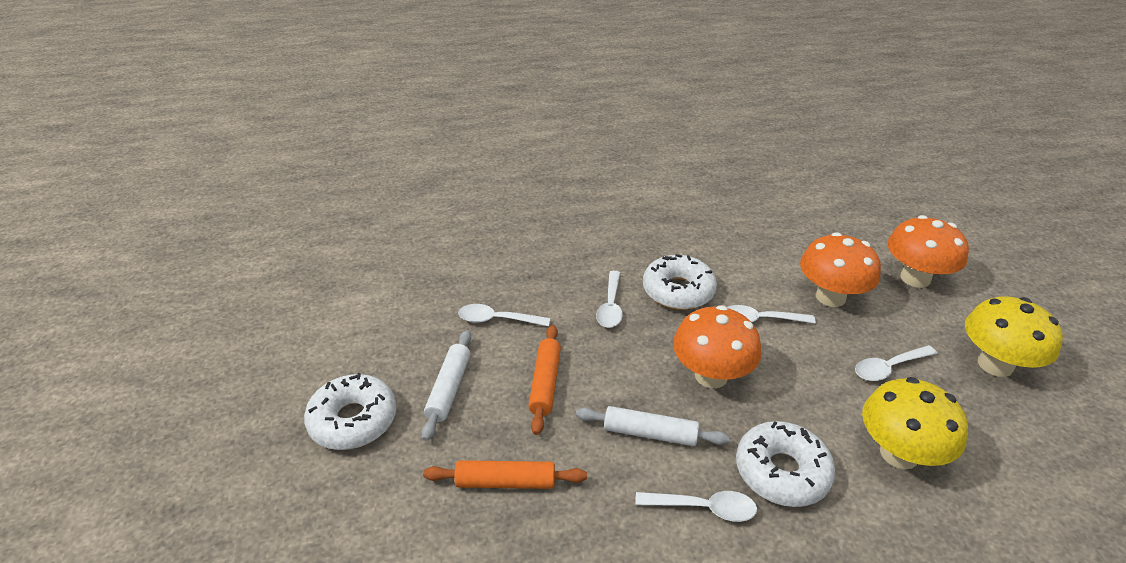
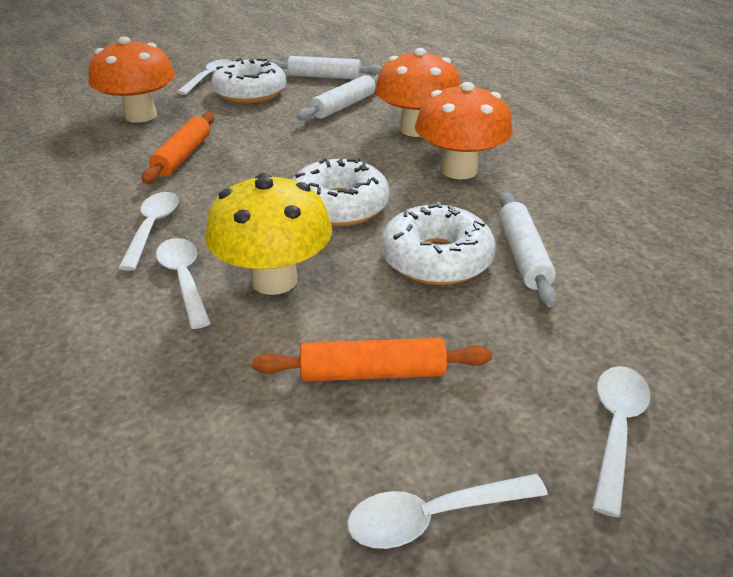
white rolling pin: [421,330,471,441] [576,406,730,446] = 2 -> [269,56,382,79] [297,74,379,121] [499,192,557,307] = 3
yellow mushroom: [862,377,968,469] [965,296,1063,377] = 2 -> [205,173,332,295] = 1

